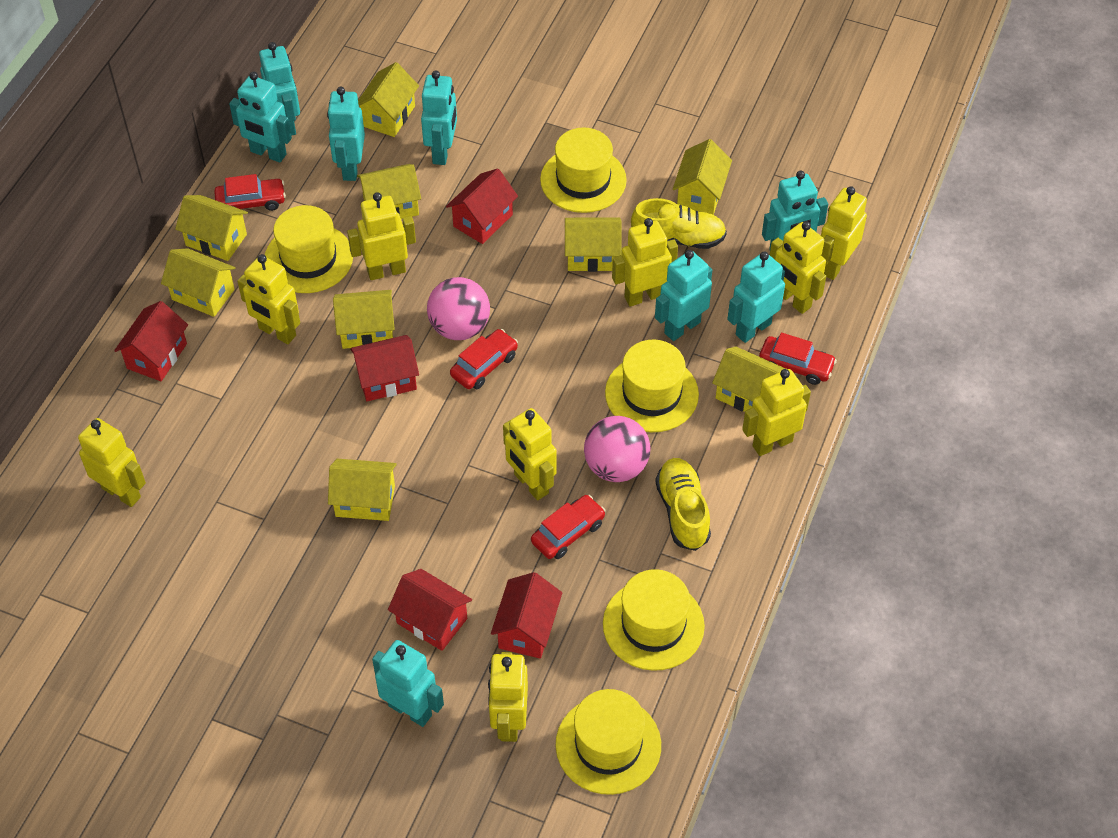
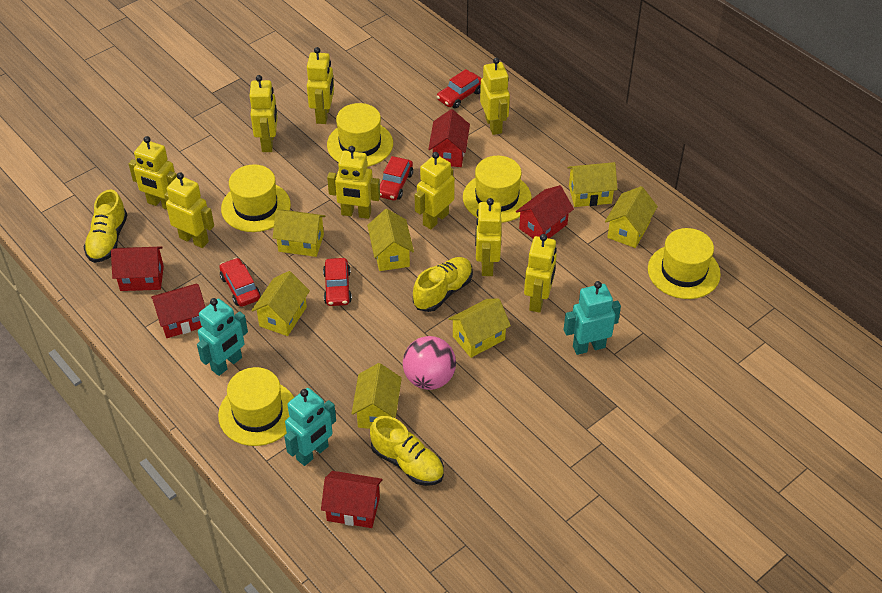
pink ball: [427,277,490,340] [584,416,650,482] = 2 -> [403,336,456,390] = 1
turquoise robot: [229,72,292,163] [259,42,300,136] [327,87,365,181] [372,640,444,727] [421,70,457,165] [655,250,712,341] [727,252,785,343] [762,170,828,250] = 8 -> [197,298,248,376] [284,388,336,466] [564,281,621,355] = 3
yellow house: [161,248,236,317] [175,195,248,261] [328,459,397,521] [333,290,395,349] [357,164,421,219] [358,62,419,137] [565,218,622,272] [673,139,732,215] [712,346,786,412] = 9 -> [251,271,310,336] [273,210,326,257] [351,363,402,429] [367,209,414,271] [448,299,511,358] [567,162,618,207] [605,186,658,248] = 7
yellow shoe: [631,198,727,249] [655,458,711,551] = 2 -> [84,190,127,263] [370,416,444,486] [413,257,473,312] = 3

